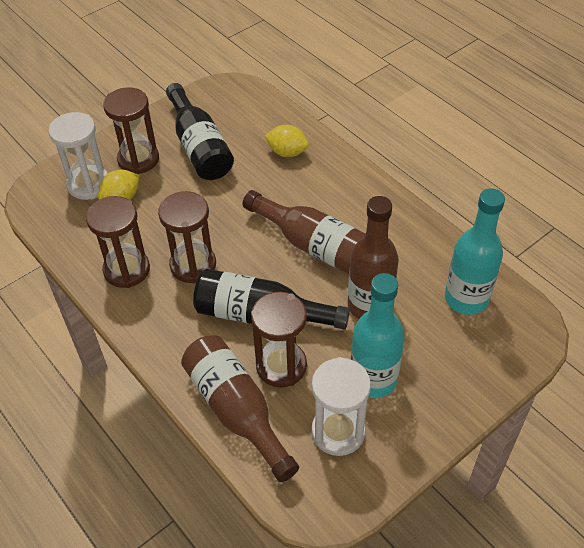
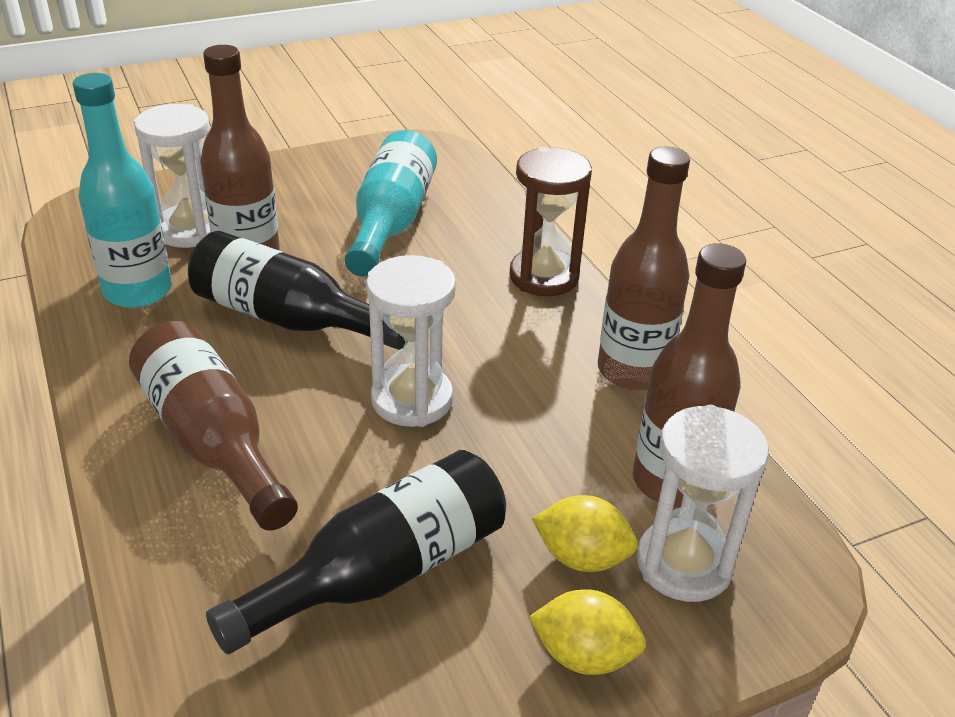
brown bottle: [181,335,299,482] [243,190,366,274] [348,196,399,319] = 3 -> [129,321,298,531] [200,45,280,250] [598,146,690,391] [633,244,746,507] = 4
brown hourglass: [86,196,150,288] [103,87,159,174] [158,191,216,283] [251,292,307,388] = 4 -> [509,147,592,296] = 1
white hourglass: [49,112,108,200] [311,357,371,456] = 2 -> [134,104,211,248] [366,255,456,427] [637,405,769,602] = 3

